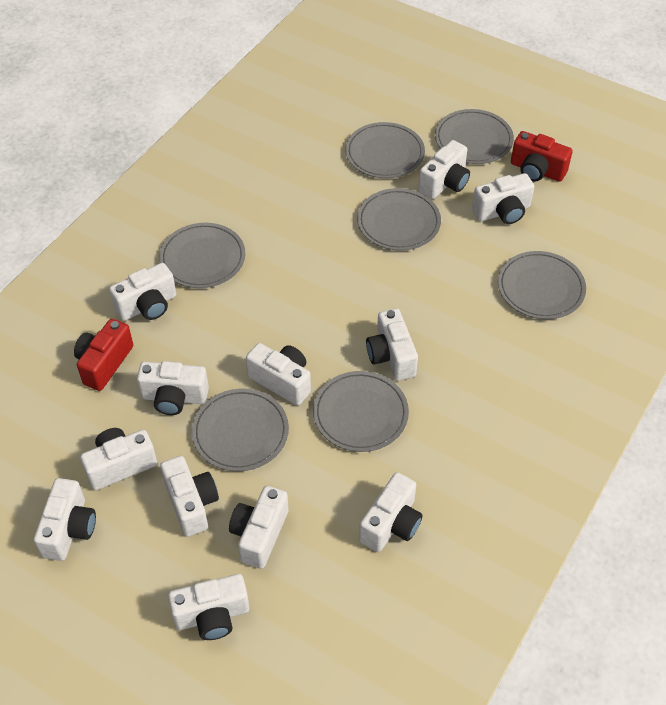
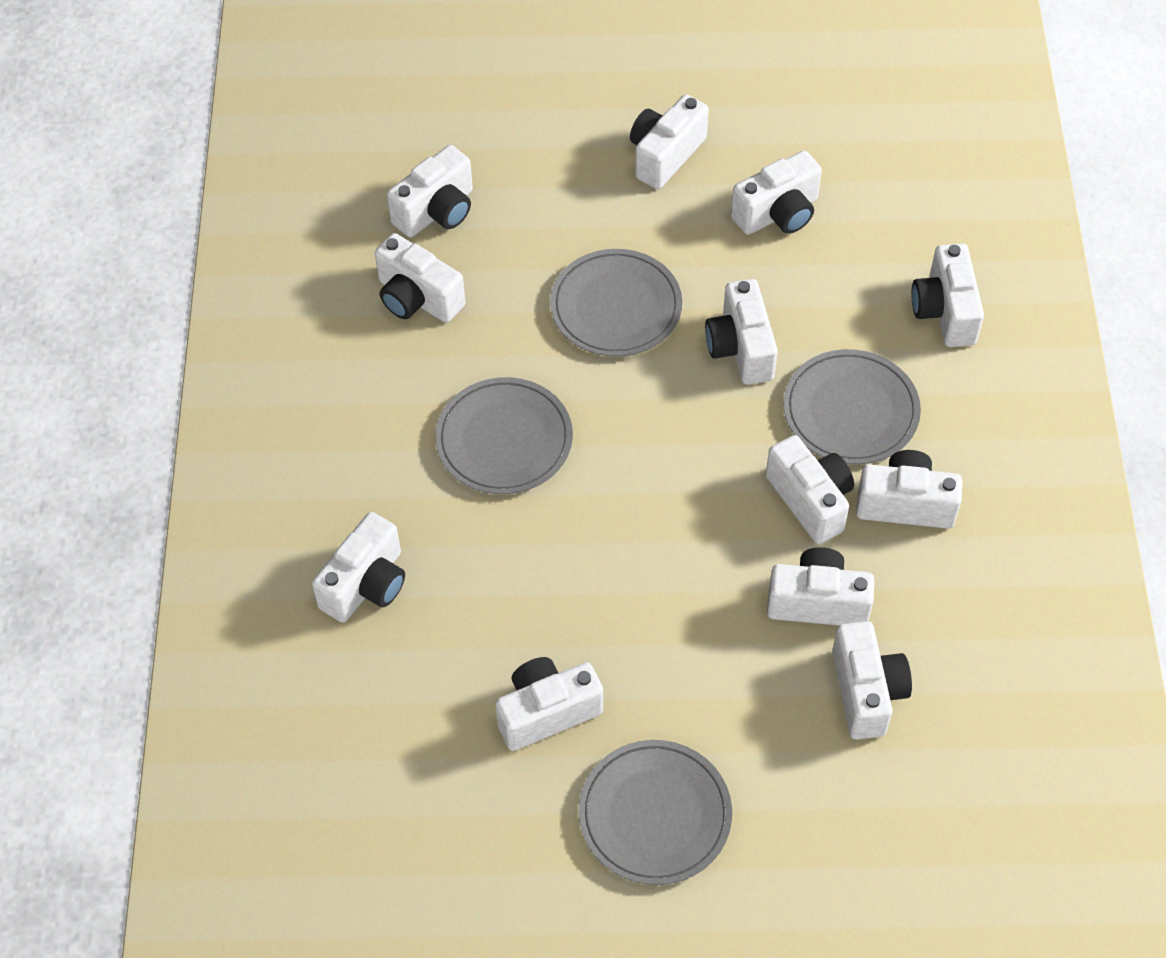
grey plate: [159,223,245,288] [192,389,289,471] [313,371,409,452] [345,122,425,178] [357,188,441,251] [435,109,514,164] [498,251,586,319] = 7 -> [435,377,573,494] [550,249,682,357] [579,740,732,885] [783,349,921,464] = 4
red camera: [74,319,133,391] [511,131,573,182] = 2 -> none = 0

